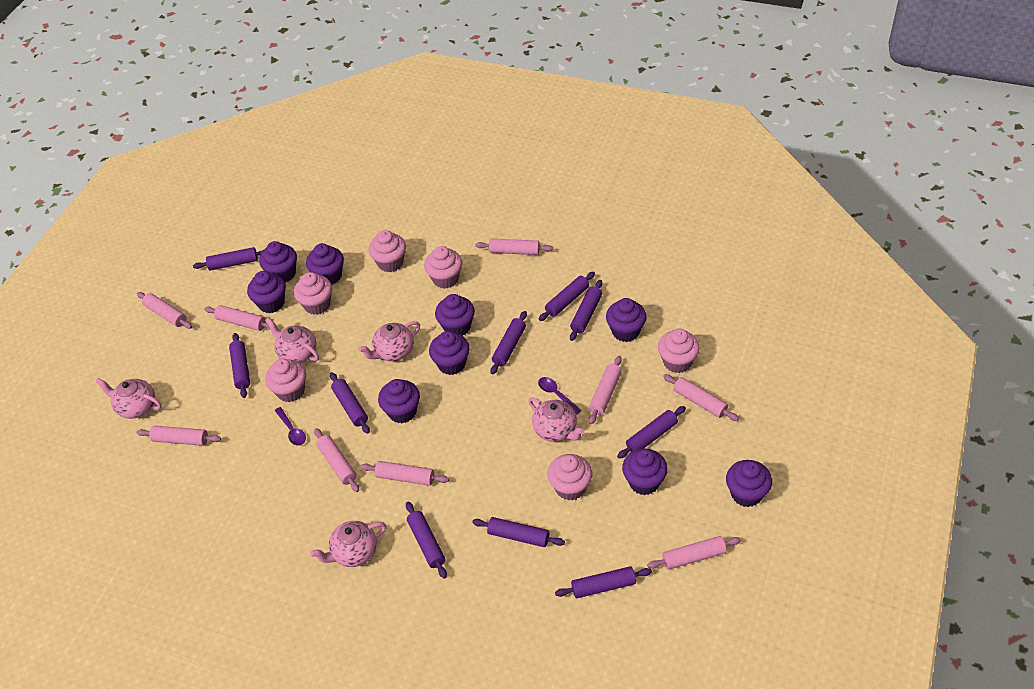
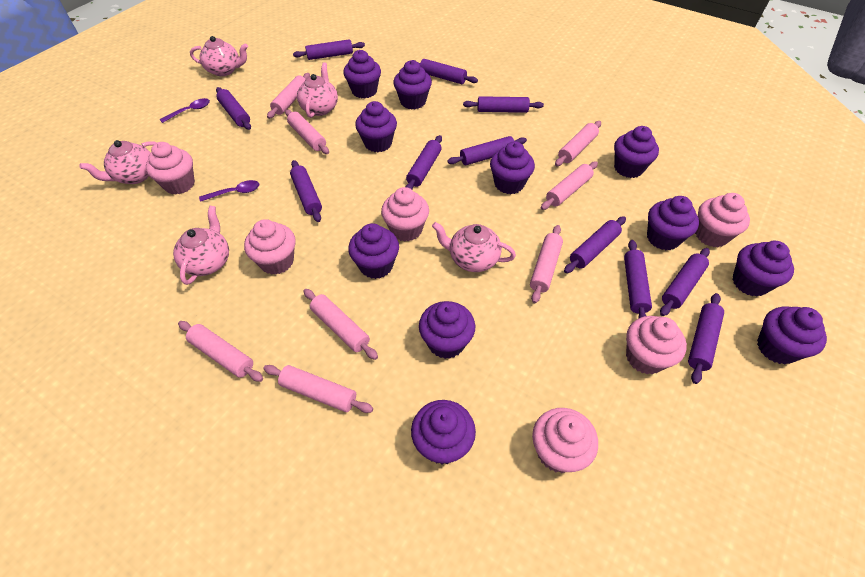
pink rolling pin: [137,292,192,329] [137,426,221,446] [204,305,270,331] [314,428,359,492] [360,461,449,486] [475,239,553,255] [589,356,622,424] [647,536,741,570] [663,374,739,421] = 9 -> [178,321,263,382] [263,365,373,413] [267,73,310,119] [285,109,329,154] [303,289,378,360] [530,225,563,303] [541,161,598,210] [555,121,601,166] = 8
purple cupcake: [247,271,286,313] [259,241,297,283] [306,243,344,285] [378,379,420,423] [429,331,470,375] [435,294,475,336] [606,298,647,342] [622,449,668,495] [726,460,772,507] = 9 -> [343,50,381,98] [348,223,399,279] [355,101,397,152] [393,60,432,109] [411,400,476,464] [419,301,475,359] [490,141,535,194] [614,126,659,178] [647,196,699,250] [732,241,794,297] [757,306,827,365] = 11
purple rolling pin: [193,247,264,271] [229,333,250,398] [330,372,370,434] [406,501,447,579] [472,517,565,547] [490,311,527,375] [539,272,595,321] [555,566,652,598] [570,280,602,341] [617,406,686,459] = 10 -> [216,87,251,130] [290,160,322,222] [293,39,365,60] [406,135,442,189] [414,59,478,84] [447,136,527,165] [463,96,544,113] [564,216,626,273] [624,240,652,319] [660,248,710,316] [688,293,724,384] = 11

